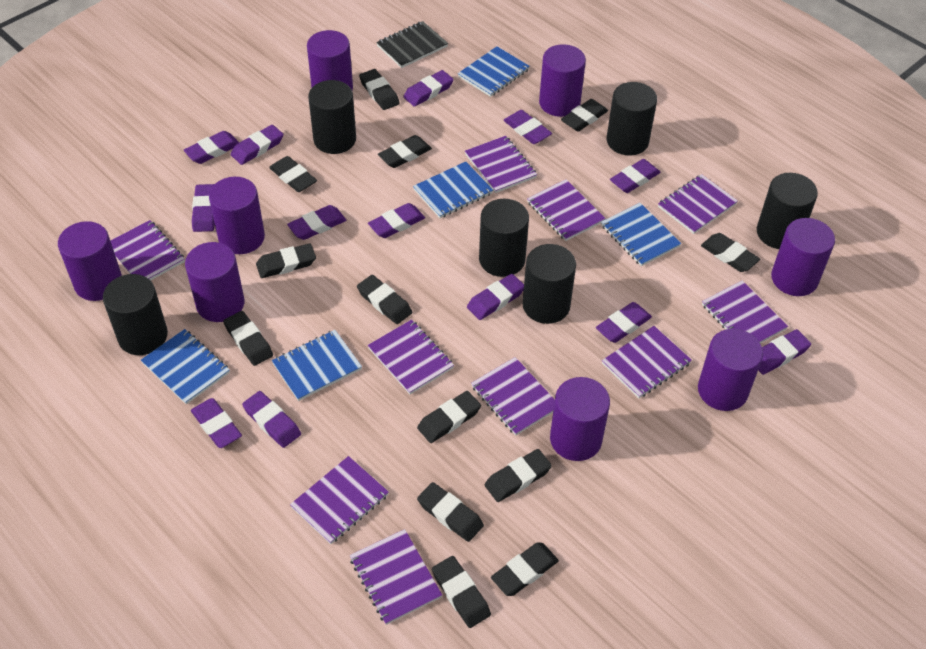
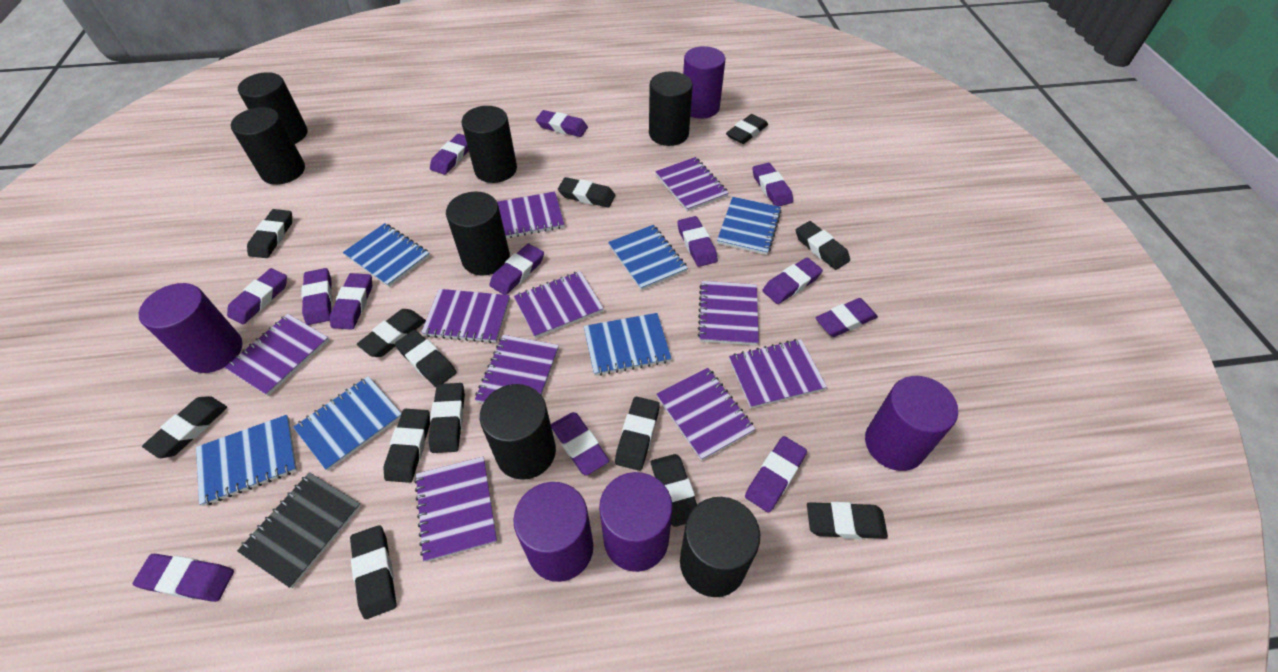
black cylinder: [103,274,168,355] [308,80,356,154] [479,199,529,277] [523,244,576,324] [607,82,657,156] [757,173,818,249] = 6 -> [231,107,305,185] [238,72,308,144] [446,192,510,276] [462,106,517,183] [480,384,556,480] [649,71,693,146] [680,497,760,597] = 7
blue notebook: [141,329,230,405] [272,330,362,401] [413,162,493,218] [458,46,530,97] [601,203,681,266] = 5 -> [196,415,297,506] [293,376,402,471] [343,223,430,287] [584,313,672,376] [608,225,688,290] [717,197,782,255] = 6
purple cylinder: [58,221,122,301] [185,242,245,322] [209,177,265,254] [307,30,353,90] [539,44,586,117] [550,377,610,461] [698,329,763,411] [771,218,835,296] = 8 -> [139,283,243,373] [513,482,593,582] [599,472,673,572] [683,46,725,119] [865,376,958,471] = 5

